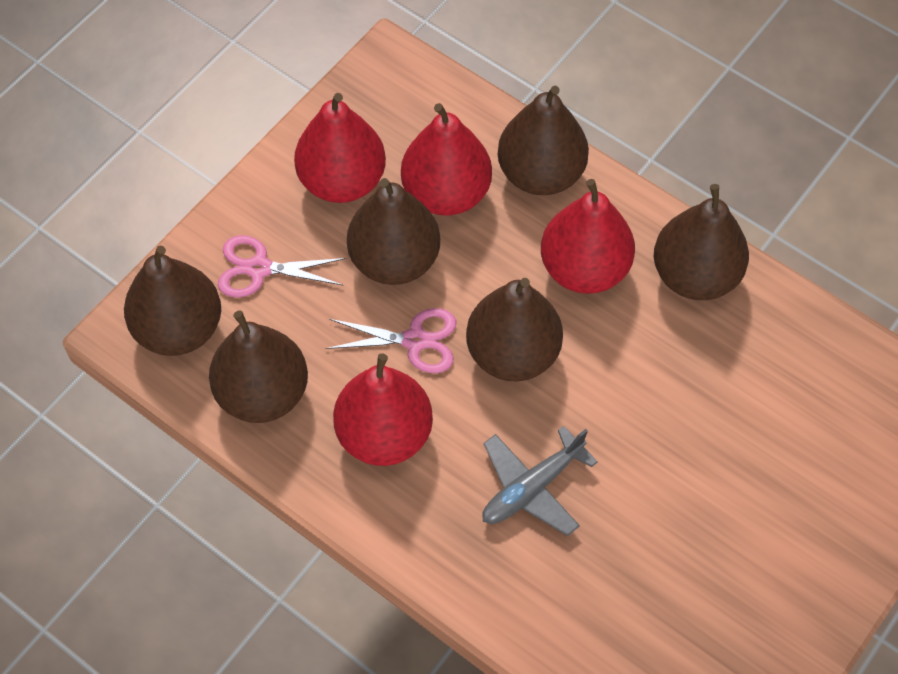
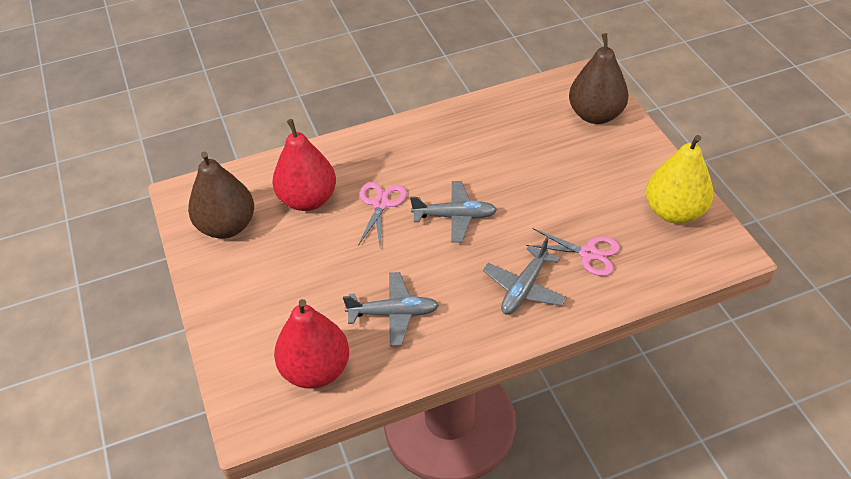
brown pear: [124,246,221,356] [209,310,308,423] [347,178,440,285] [466,278,563,382] [498,86,589,195] [654,184,749,300] = 6 -> [188,151,254,238] [569,33,629,124] = 2
grey plane: [482,426,598,536] = 1 -> [343,272,439,346] [410,181,497,243] [483,237,567,315] = 3
red pear: [294,93,386,203] [333,353,433,466] [401,103,492,216] [541,179,635,294] = 4 -> [272,119,336,211] [274,299,349,389] = 2
yellow pear: none = 0 -> [646,135,714,224] = 1

